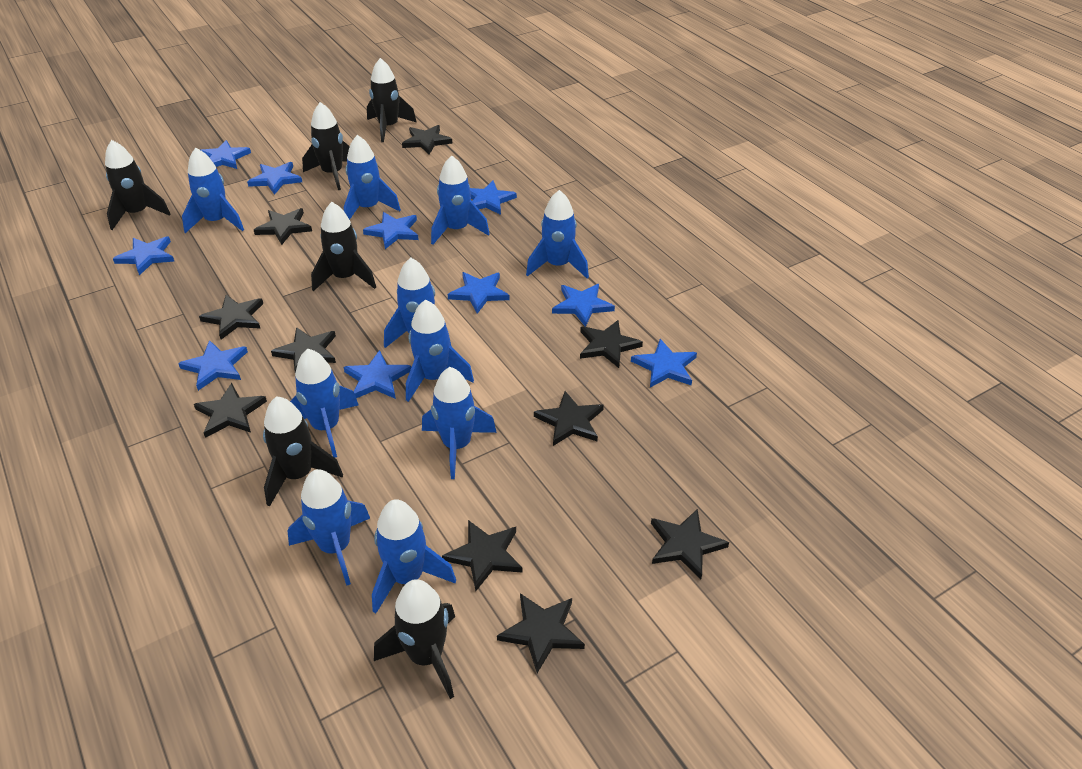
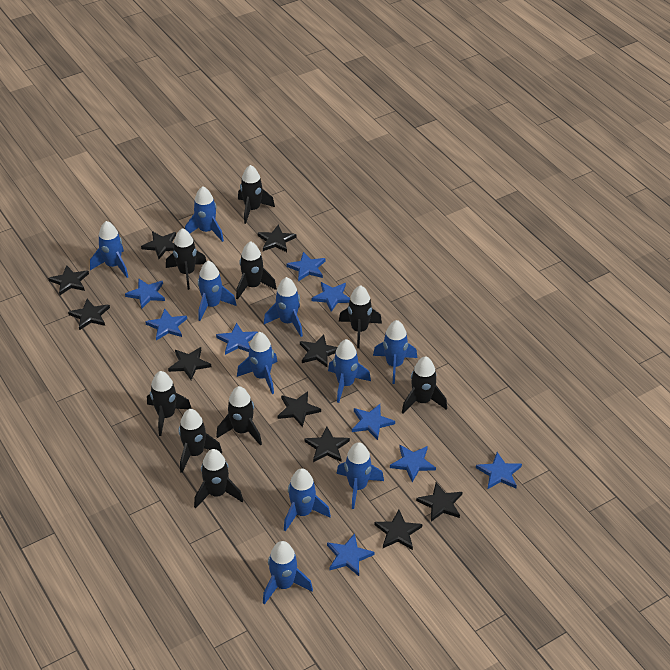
black rocket: [105,140,170,230] [263,396,343,507] [302,102,350,190] [311,202,376,291] [367,58,416,142] [374,579,455,699] = 6 -> [147,371,192,436] [166,228,207,290] [179,409,222,473] [194,449,243,509] [216,386,262,446] [236,241,277,300] [238,165,275,224] [339,285,382,348] [402,356,447,414] = 9
blue star: [113,236,174,276] [178,340,248,391] [200,140,251,169] [247,162,302,195] [344,350,411,399] [363,212,419,249] [448,272,510,314] [470,181,517,215] [552,284,615,327] [631,339,697,388] = 10 -> [125,278,165,309] [145,309,187,341] [216,322,258,355] [286,252,325,281] [312,282,350,312] [327,533,375,576] [352,404,395,440] [390,445,436,482] [476,452,522,489] = 9

